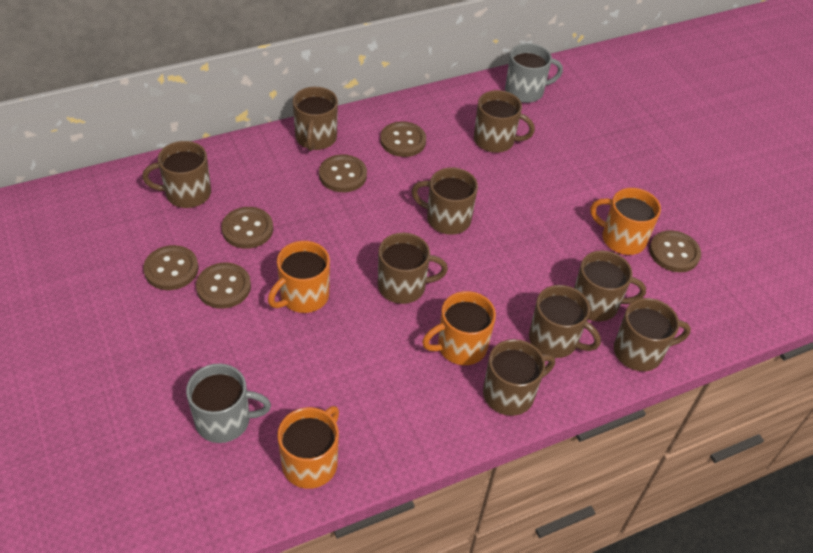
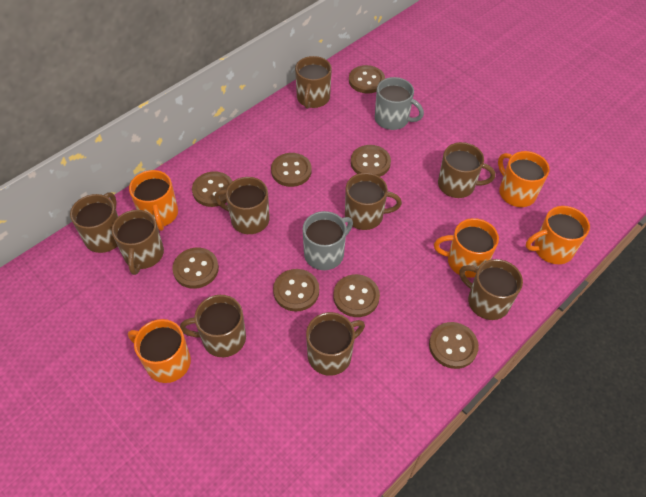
brown button: [143,245,199,290] [196,262,251,309] [222,207,273,249] [319,154,367,192] [380,121,426,157] [649,230,701,272] = 6 -> [172,248,219,289] [192,171,233,207] [271,153,312,187] [273,269,319,312] [333,274,380,317] [349,65,385,93] [351,145,391,177] [429,322,479,369] = 8
orange mug: [268,241,330,313] [277,406,339,489] [422,291,496,365] [590,188,661,255] = 4 -> [128,319,191,383] [129,170,178,231] [434,218,499,278] [498,151,549,207] [526,206,590,264] = 5

